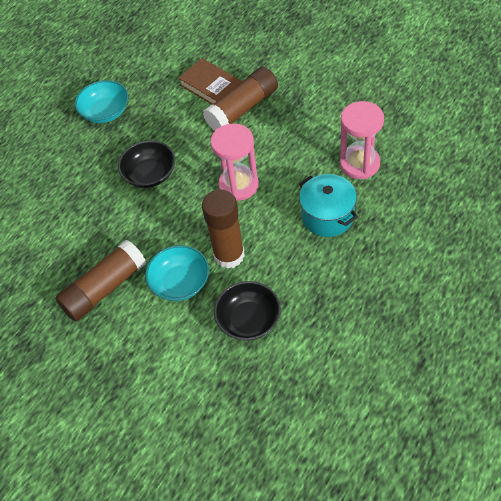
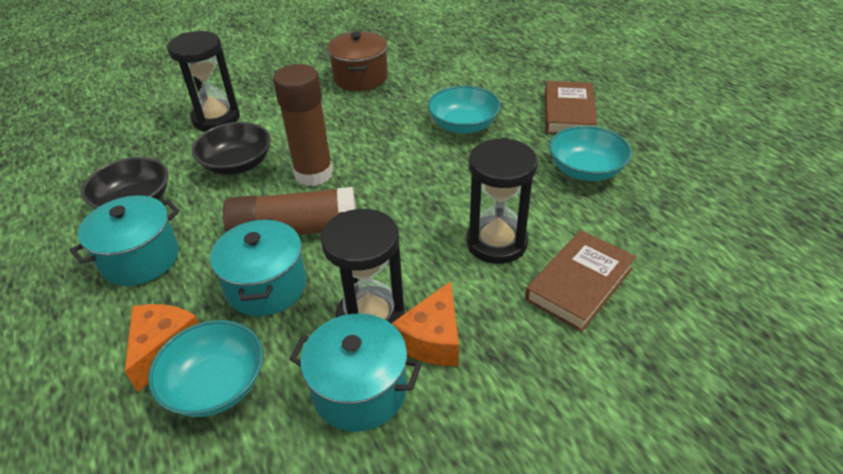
black hourglass: none = 0 -> [167,31,240,132] [321,209,405,323] [466,138,538,264] = 3
brown book: [178,58,243,104] = 1 -> [525,230,636,332] [545,81,597,134] = 2
brown glue stick: [55,240,146,322] [202,190,245,269] [203,67,278,131] = 3 -> [223,187,356,235] [273,64,333,186] = 2
brown pot: none = 0 -> [327,32,388,91] = 1
orange cheese: none = 0 -> [125,304,199,392] [391,281,459,366] = 2
pink hourglass: [210,124,259,201] [340,101,384,179] = 2 -> none = 0
turquoise bowl: [75,80,128,123] [145,245,209,301] = 2 -> [148,320,263,417] [428,86,501,134] [549,126,632,181] = 3
turquoise pot: [299,174,358,237] = 1 -> [70,195,180,286] [210,218,307,316] [289,313,422,432] = 3

